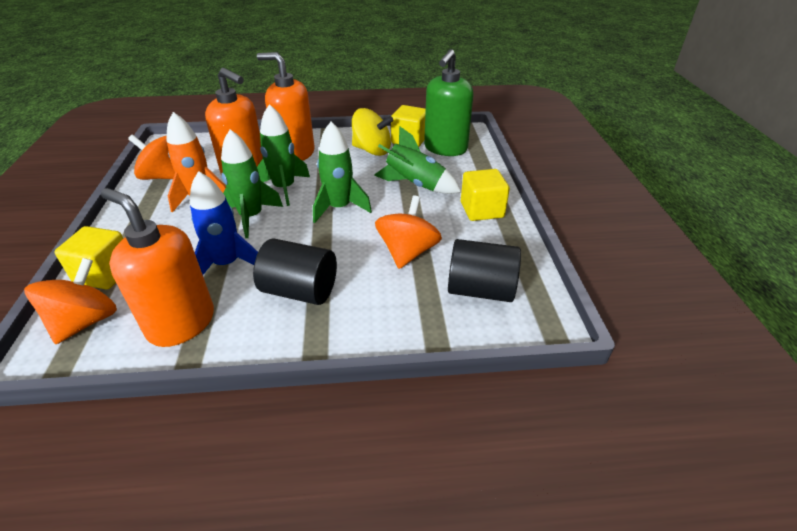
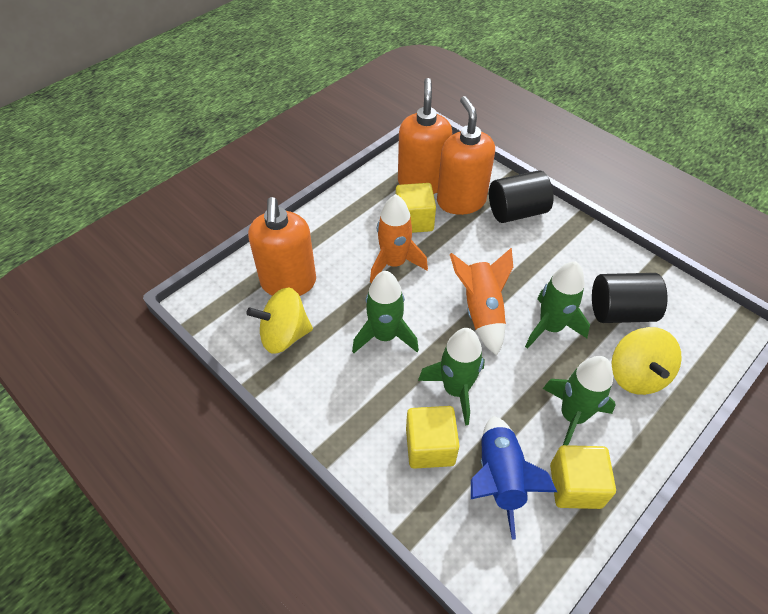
green soap dispenser: [424,49,473,156] = 1 -> none = 0
orange rocket: [166,112,226,213] = 1 -> [370,194,428,283] [450,248,513,356] = 2
orange spinning top: [24,258,117,344] [128,134,175,180] [375,195,442,269] = 3 -> none = 0
yellow spinning top: [352,108,393,156] = 1 -> [246,287,313,354] [611,327,682,395] = 2

